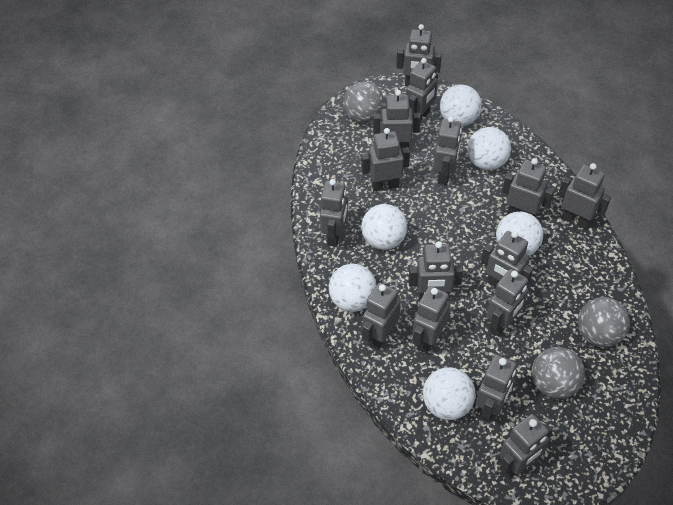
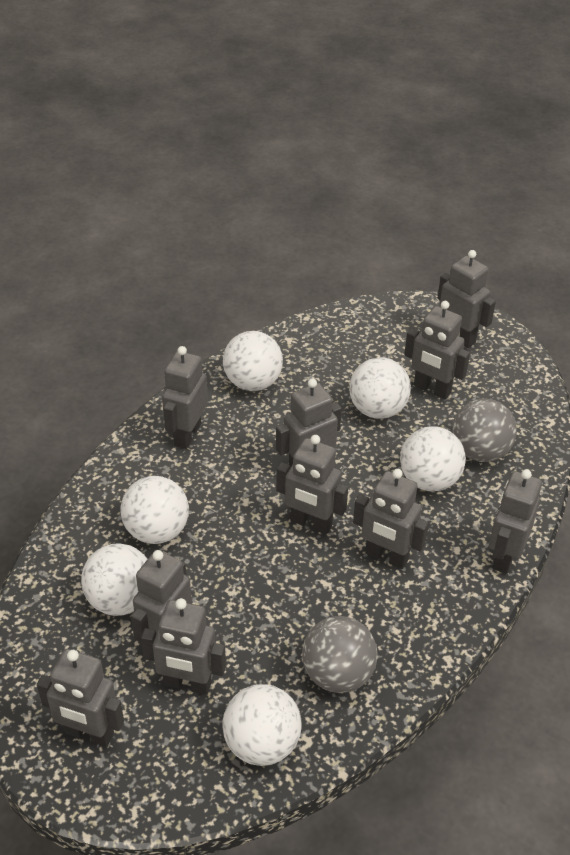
grey ball: [343,82,384,123] [532,347,585,399] [578,297,630,347] = 3 -> [302,616,378,693] [452,399,517,462] = 2
grey robot: [320,179,348,247] [361,128,410,191] [362,283,401,350] [373,90,421,151] [396,24,442,86] [406,58,438,123] [408,241,463,301] [412,286,450,354] [434,116,462,185] [476,354,516,422] [481,231,533,287] [487,269,529,336] [499,414,553,478] [502,158,554,217] [558,163,611,229] = 15 -> [37,649,124,747] [131,550,192,642] [141,598,226,695] [162,346,208,449] [276,379,342,468] [276,435,348,534] [353,469,429,569] [404,301,470,399] [437,250,496,348] [489,469,542,574] = 10

